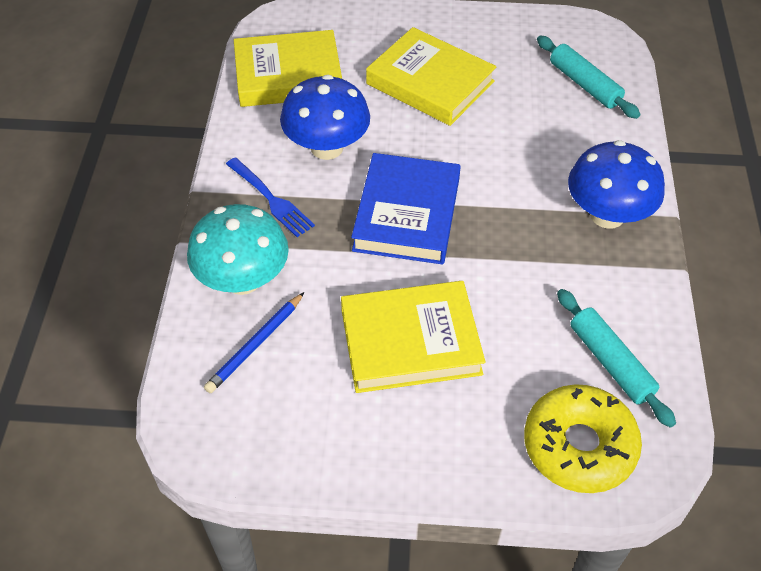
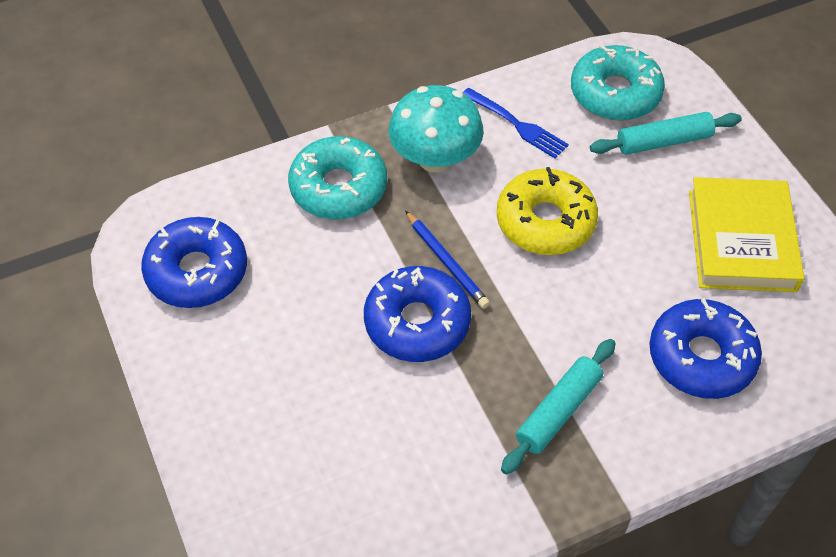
blue book: [351,153,461,265] = 1 -> none = 0
blue donut: none = 0 -> [141,217,247,308] [364,266,471,362] [649,298,762,399] = 3
blue mushroom: [280,75,370,160] [568,140,665,229] = 2 -> none = 0
turquoise donut: none = 0 -> [288,136,387,219] [571,45,665,121] = 2
yellow book: [234,30,342,107] [341,281,486,393] [366,27,496,126] = 3 -> [689,177,804,292] = 1

